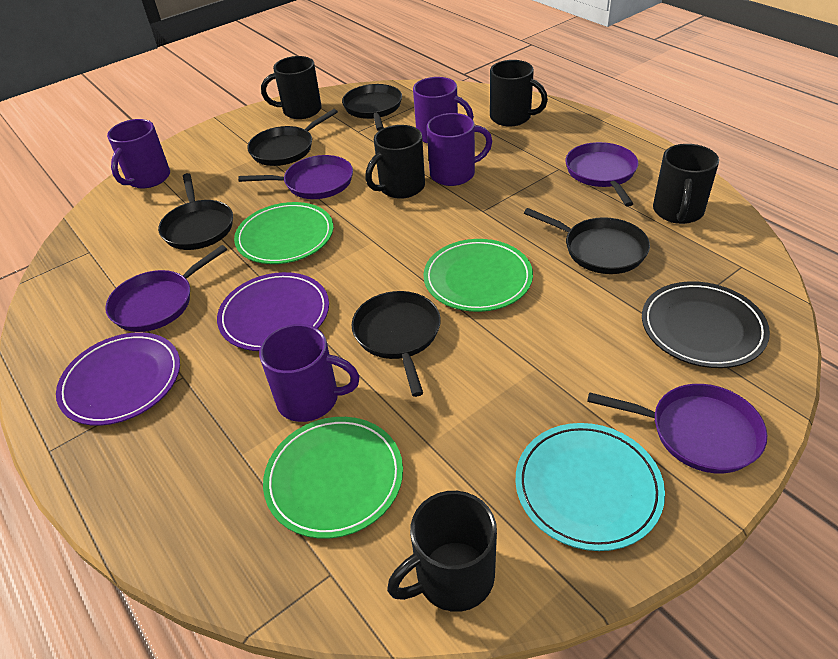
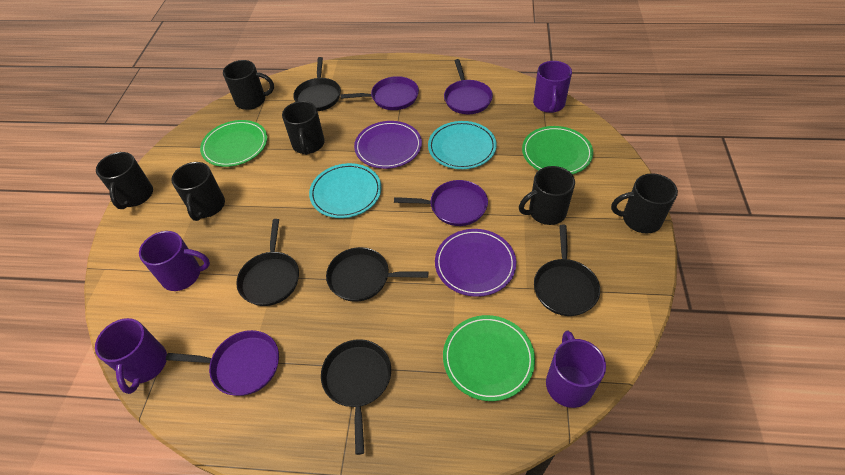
black mug: [261,56,322,119] [365,125,425,199] [387,491,497,612] [490,60,548,127] [653,144,719,224] = 5 -> [96,152,153,209] [171,162,225,221] [223,60,274,110] [282,101,325,155] [519,166,575,225] [611,173,678,234] = 6
black plate: [642,281,770,368] = 1 -> none = 0
turquoise plate: [516,423,665,551] = 1 -> [309,163,381,218] [428,121,497,169] = 2

